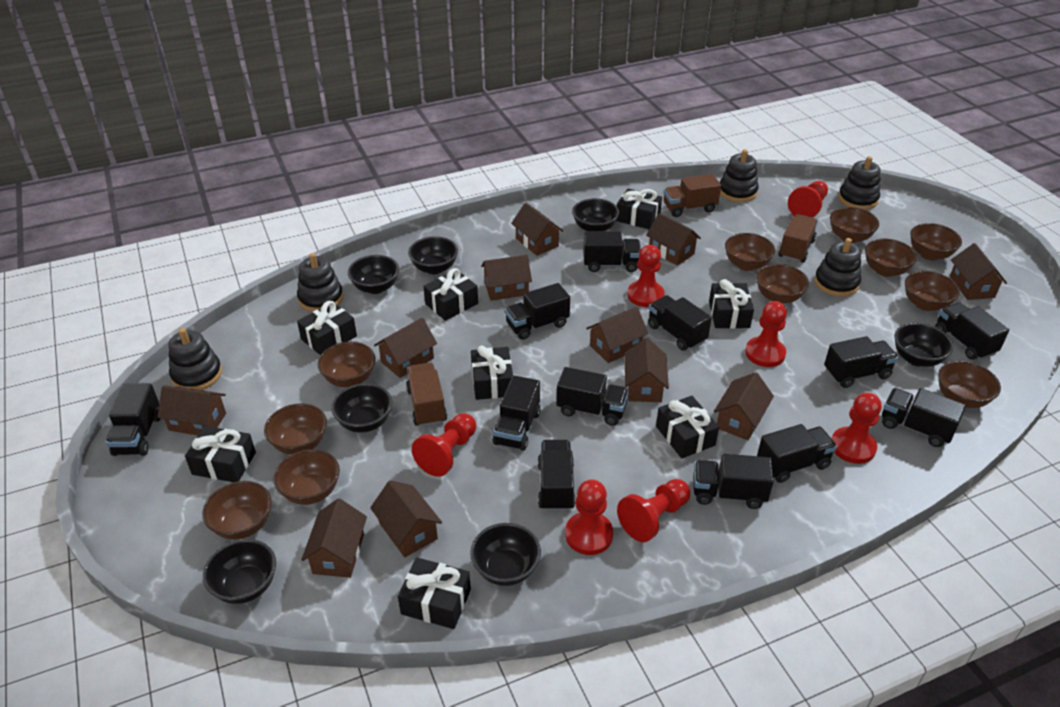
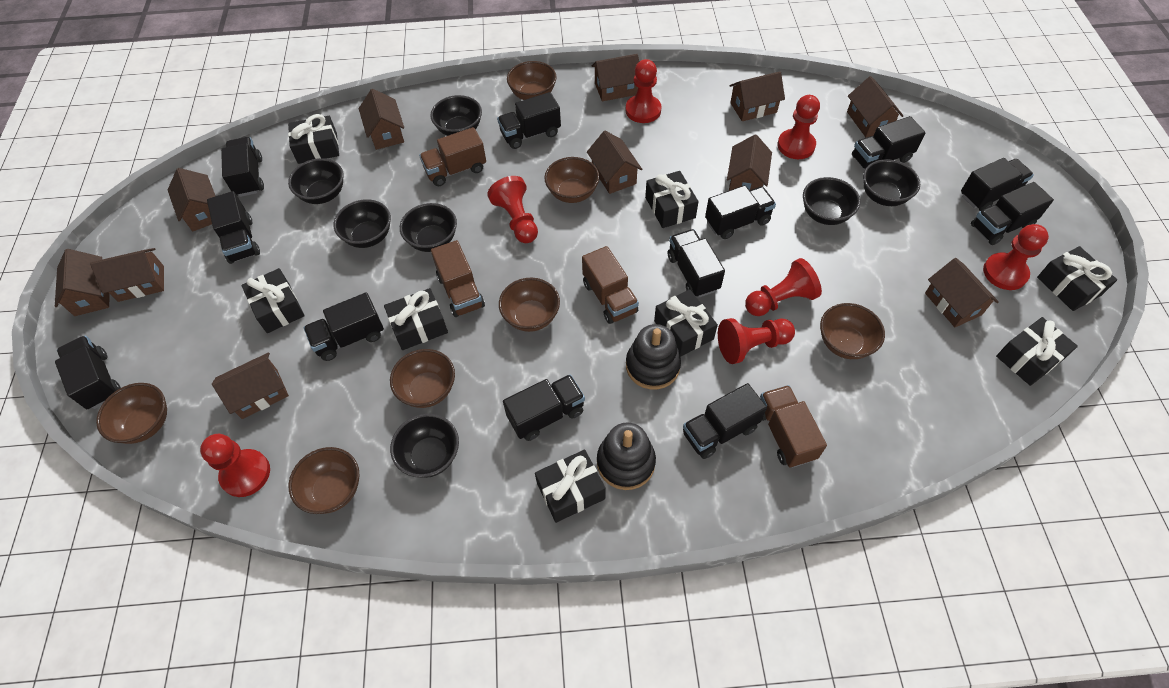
black stacking toy: [168,328,222,390] [297,253,343,312] [720,149,759,202] [814,238,861,297] [838,156,881,210] = 5 -> [597,422,656,490] [626,324,681,389] = 2
brown bowl: [202,481,272,540] [264,403,327,455] [273,449,340,505] [317,342,376,387] [725,233,775,271] [756,264,809,304] [830,207,879,243] [865,239,917,277] [905,271,960,311] [910,223,962,260] [938,361,1001,408] = 11 -> [96,383,167,444] [288,447,360,514] [390,349,455,408] [499,278,560,332] [507,61,557,100] [544,157,599,203] [820,303,885,359] = 7
brown truck: [406,363,447,427] [663,174,721,217] [778,214,818,263] = 3 -> [419,127,486,186] [431,240,485,317] [582,246,639,324] [760,385,827,468] = 4

